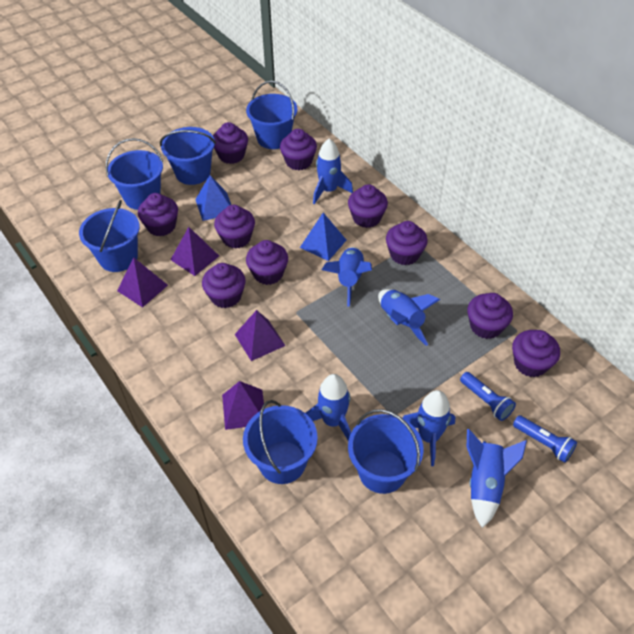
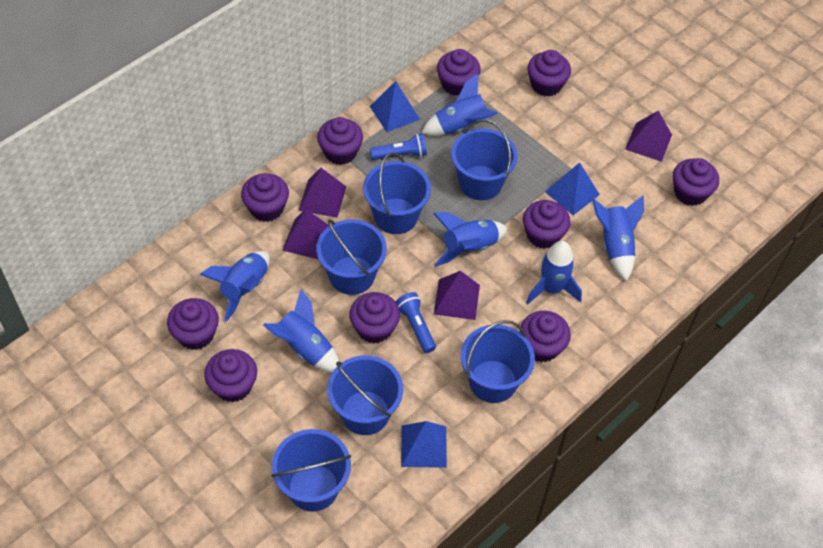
blue pyramid: [195,175,231,221] [300,213,346,261] = 2 -> [370,81,420,132] [401,421,447,468] [545,162,600,215] = 3

